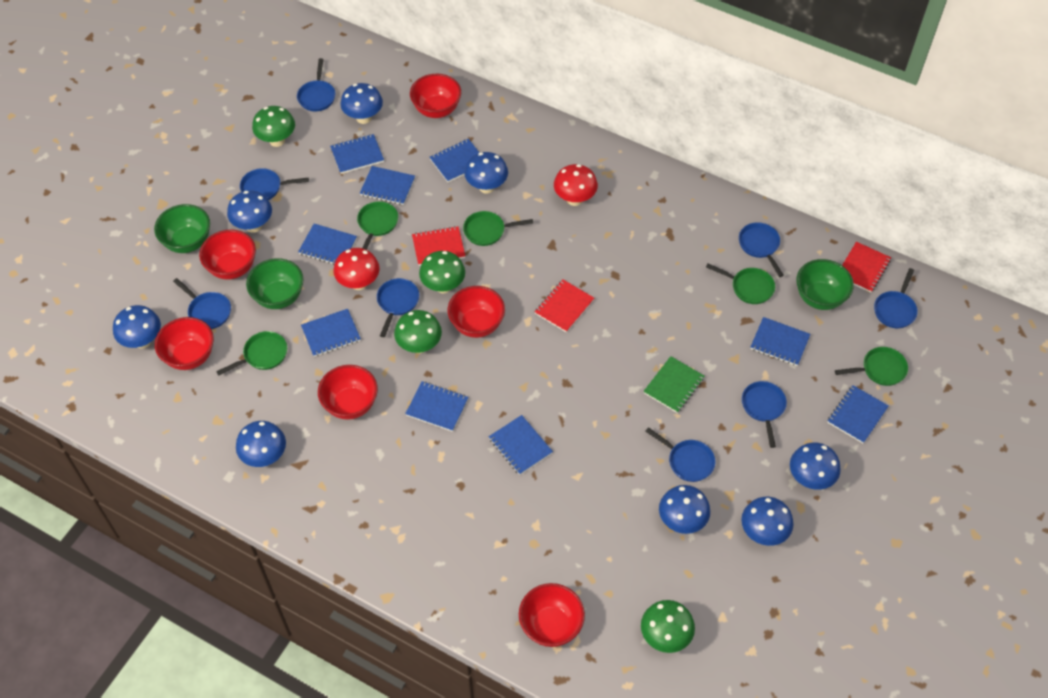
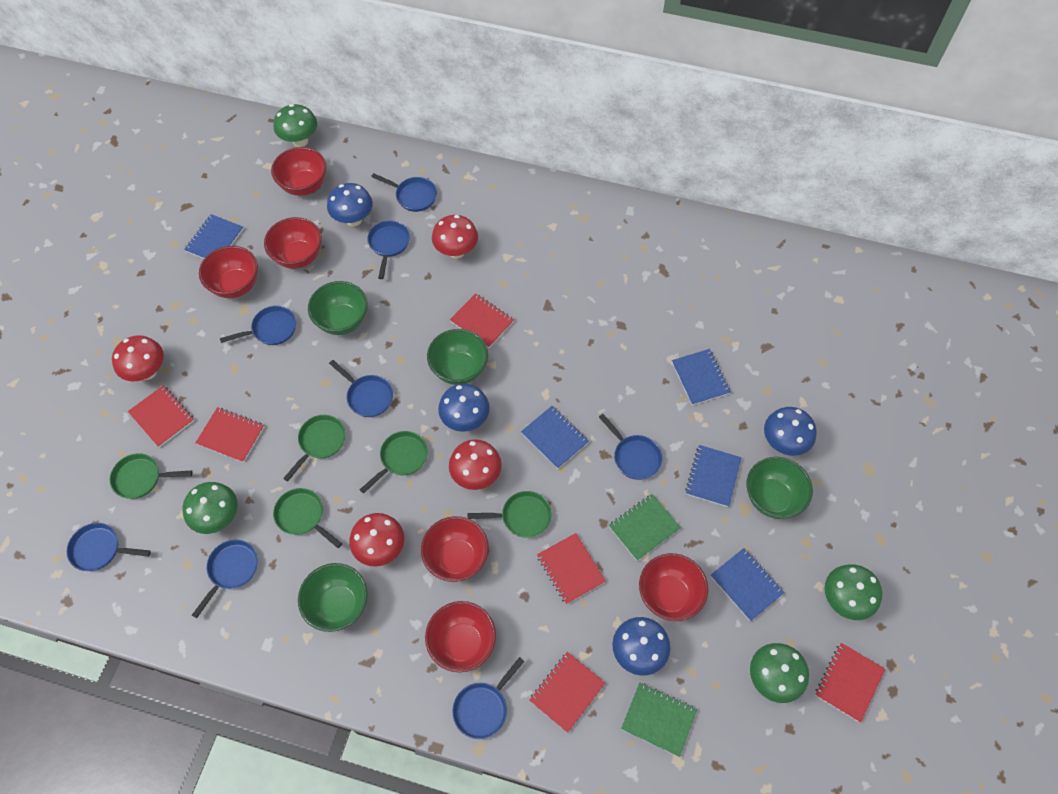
blue mushroom: [113,305,161,349] [227,191,272,233] [236,421,286,467] [340,83,383,124] [464,152,508,193] [659,485,710,534] [741,497,793,546] [790,443,841,490] = 8 -> [327,183,373,227] [438,384,490,432] [612,617,670,676] [764,407,817,456] = 4
blue notebook: [298,224,357,265] [301,309,361,357] [330,134,384,174] [360,166,415,205] [405,381,469,432] [429,139,480,182] [489,415,553,475] [750,317,810,366] [827,385,889,443] = 9 -> [184,214,244,259] [521,406,589,469] [672,349,731,405] [685,445,741,507] [711,548,785,621] = 5
green bowl: [154,204,210,253] [246,258,304,309] [796,259,854,310] = 3 -> [298,563,368,632] [308,281,368,335] [427,329,488,385] [747,457,813,519] = 4
green notebook: [643,356,705,413] = 1 -> [609,494,681,561] [621,683,697,757] = 2
red mushroom: [333,248,380,290] [554,164,598,206] = 2 -> [112,335,164,381] [349,513,404,567] [432,215,478,258] [449,439,502,490] = 4
red notebook: [412,226,465,266] [535,280,594,332] [842,242,891,292] = 3 -> [128,385,194,447] [195,407,264,463] [450,293,514,348] [530,652,605,733] [537,533,606,604] [815,643,885,722] = 6

